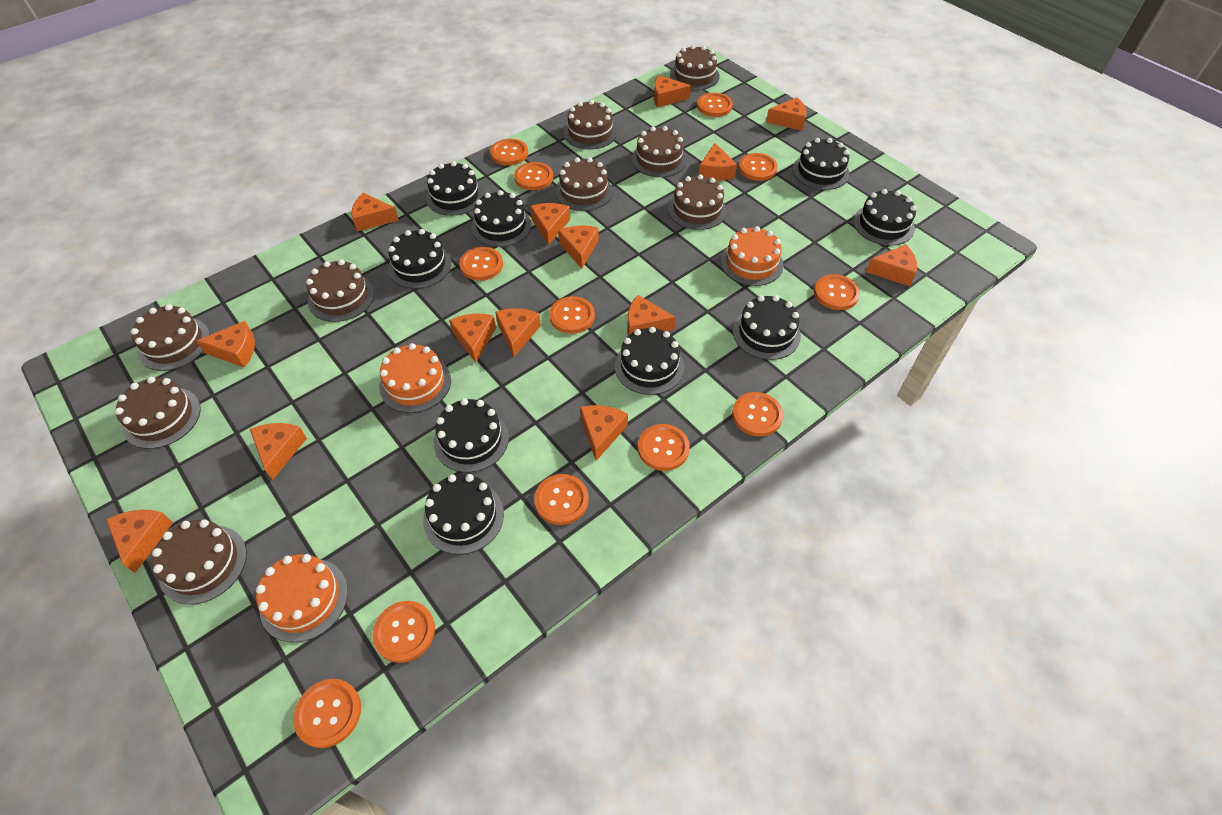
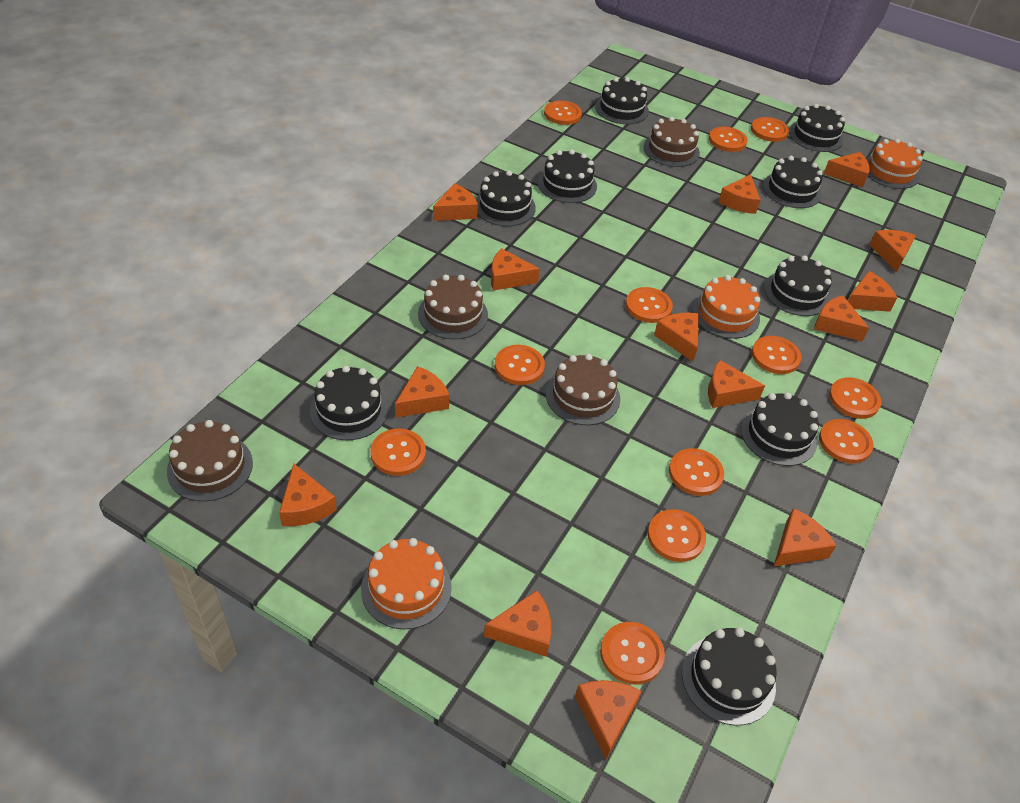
brown cake: [115,377,201,449] [131,304,210,371] [152,519,247,605] [306,259,374,322] [555,157,613,211] [564,100,617,149] [632,126,687,177] [668,174,727,230] [670,45,720,90] = 9 -> [167,420,253,501] [418,274,488,339] [546,354,620,425] [643,117,700,167] = 4

